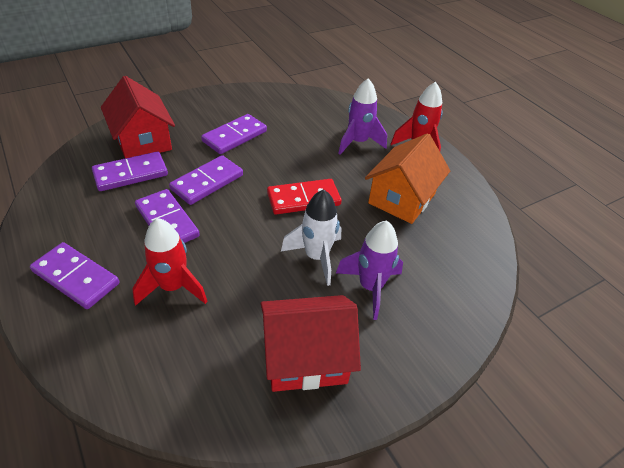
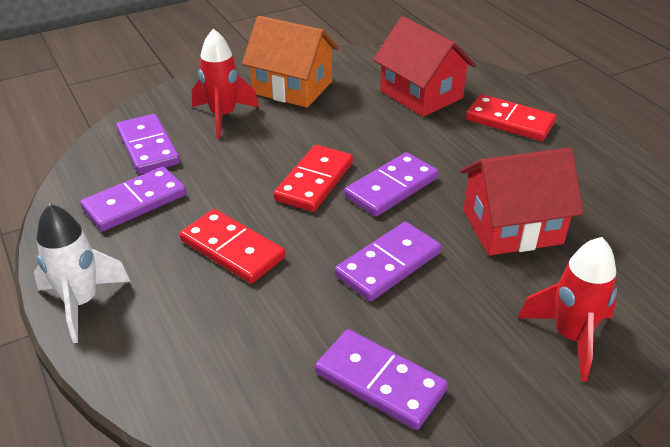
purple rocket: [336,220,403,320] [338,78,387,155] = 2 -> none = 0
red domino: [267,179,342,214] = 1 -> [180,209,285,284] [273,145,353,212] [465,94,556,141] = 3

